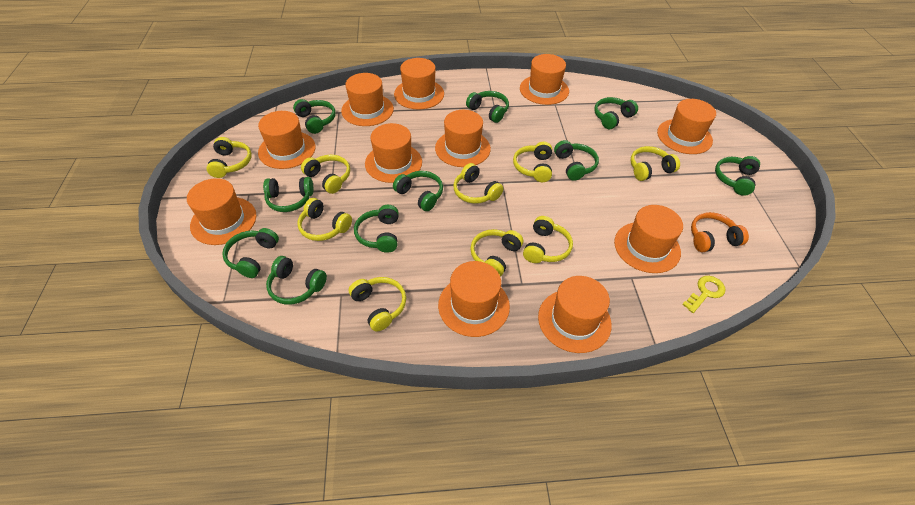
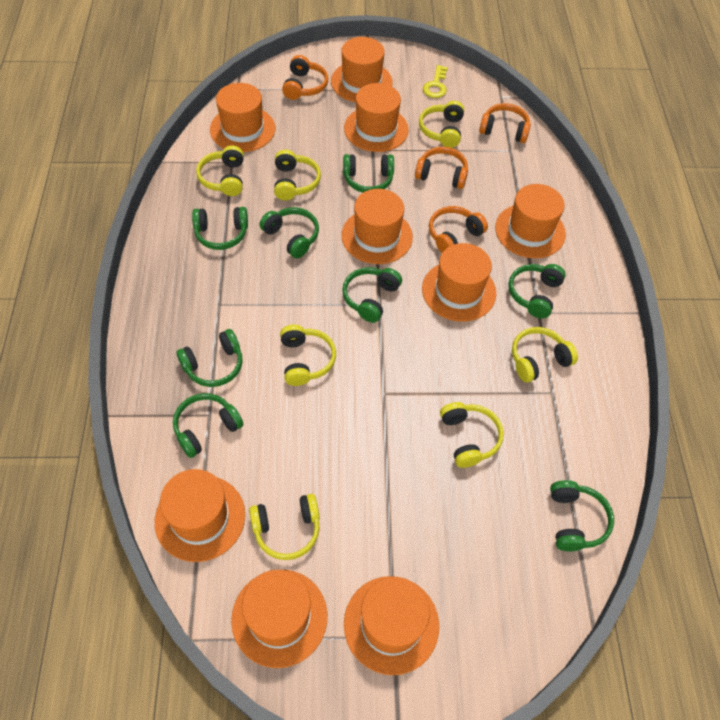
green headphones: [222,228,279,278] [263,177,313,212] [266,256,327,305] [293,99,336,134] [354,205,399,253] [393,171,443,211] [466,91,509,123] [554,140,599,181] [594,97,638,129] [715,156,760,196] = 10 -> [173,393,244,458] [176,329,242,387] [192,207,248,250] [260,207,319,259] [342,267,402,323] [343,154,394,193] [508,264,566,319] [550,480,614,551] = 8
orange hat: [187,178,256,245] [258,111,316,169] [341,73,394,126] [365,123,422,183] [394,58,444,109] [435,110,491,167] [438,261,510,337] [520,54,569,105] [538,276,612,353] [614,205,683,273] [657,99,716,154] = 11 -> [155,469,245,562] [210,83,275,152] [231,570,327,668] [331,37,393,102] [341,189,413,264] [344,83,409,152] [344,576,439,675] [422,243,496,322] [495,184,566,258] = 9
orange headphones: [691,212,749,252] = 1 -> [282,55,328,100] [415,147,468,189] [429,206,488,253] [479,103,531,143] = 4
yellow headphones: [206,137,252,178] [297,198,352,241] [301,155,350,194] [349,277,406,332] [453,163,504,204] [470,229,523,277] [513,142,552,182] [523,216,573,263] [630,146,680,181] = 9 -> [196,145,244,196] [249,494,320,560] [274,150,321,200] [280,325,336,386] [419,101,464,148] [440,402,504,468] [512,327,578,383] = 7

